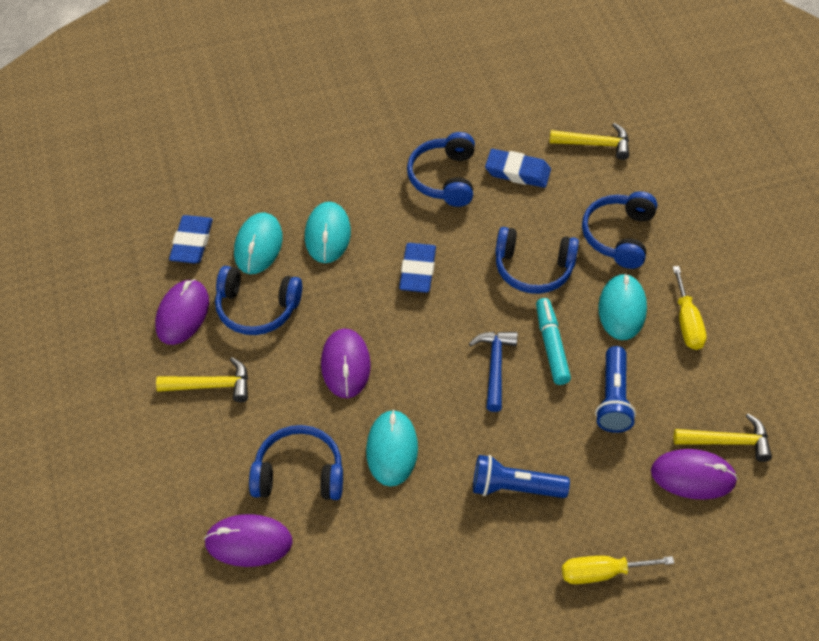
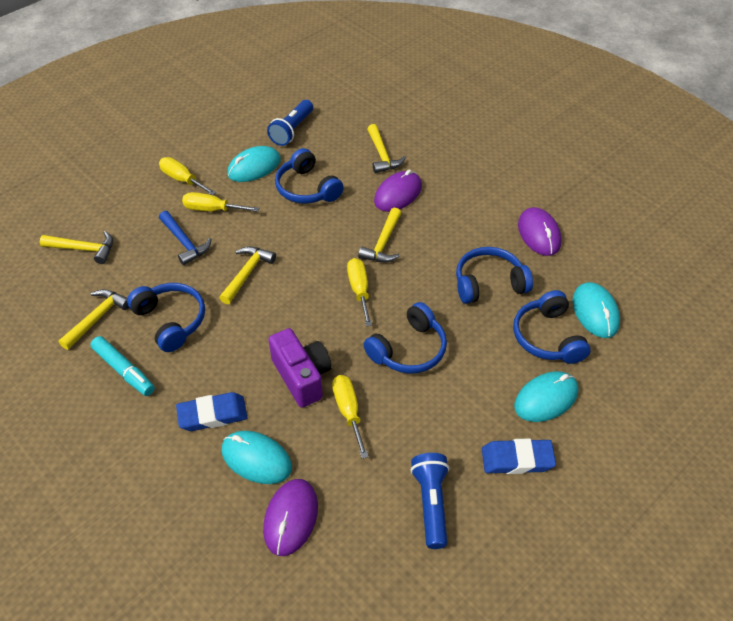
blue eraser: [169,215,213,263] [399,243,436,293] [485,149,551,188] = 3 -> [176,392,248,431] [482,439,556,474] = 2
purple camera: none = 0 -> [268,328,332,407] = 1
purple mouse: [155,279,209,345] [204,514,293,567] [321,328,371,398] [651,449,738,500] = 4 -> [263,479,318,556] [374,170,422,212] [518,207,561,256] = 3
yellow hammer: [156,357,248,402] [549,123,629,160] [674,414,772,462] = 3 -> [40,231,113,264] [58,289,129,350] [219,246,276,304] [358,208,401,263] [367,124,406,173] = 5
yellow screwdriver: [562,556,674,584] [673,266,707,350] = 2 -> [159,157,216,195] [182,192,259,212] [332,375,368,459] [347,258,372,327] = 4

